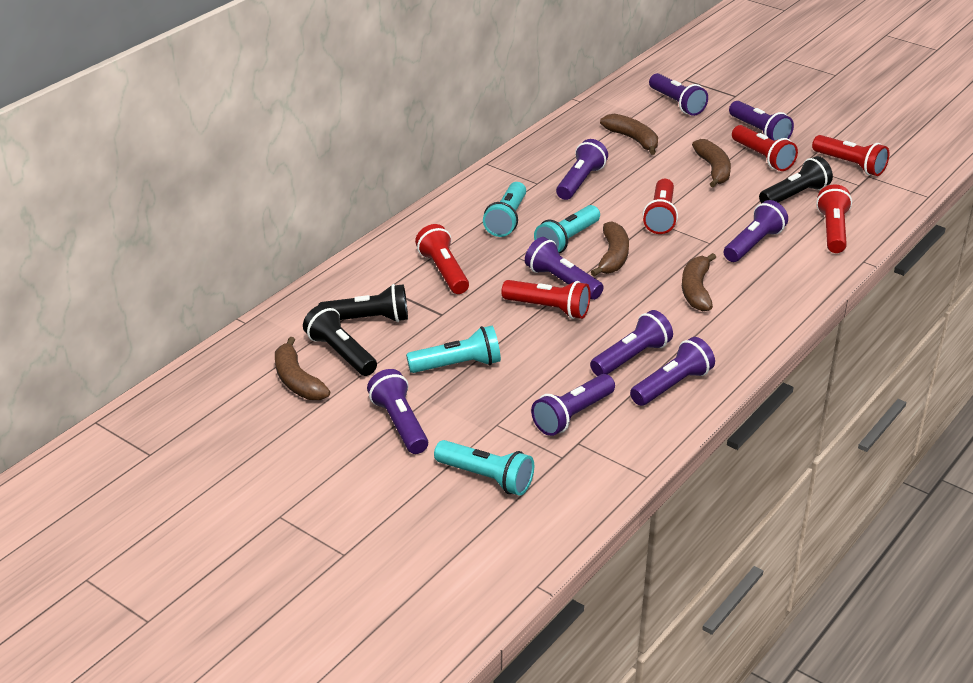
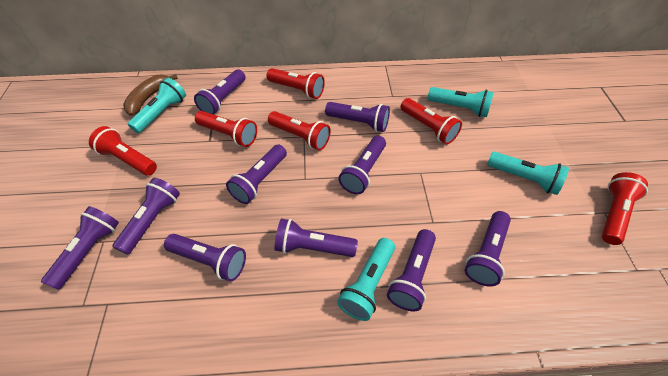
black flashlight: [303,304,377,376] [318,284,408,322] [759,156,833,204] = 3 -> none = 0
brown banana: [275,337,330,400] [591,221,629,276] [600,114,658,155] [682,253,716,311] [692,139,731,188] = 5 -> [123,74,178,116] = 1
purple flashlight: [367,369,428,454] [525,237,604,300] [531,374,615,436] [556,139,608,200] [590,310,673,376] [630,337,715,406] [649,73,708,116] [724,200,788,262] [729,101,794,141] = 9 -> [41,206,119,290] [112,178,180,255] [164,234,246,282] [194,70,246,114] [226,145,287,204] [274,218,358,257] [325,102,390,132] [338,136,386,194] [387,229,436,311] [465,211,511,287] = 10

